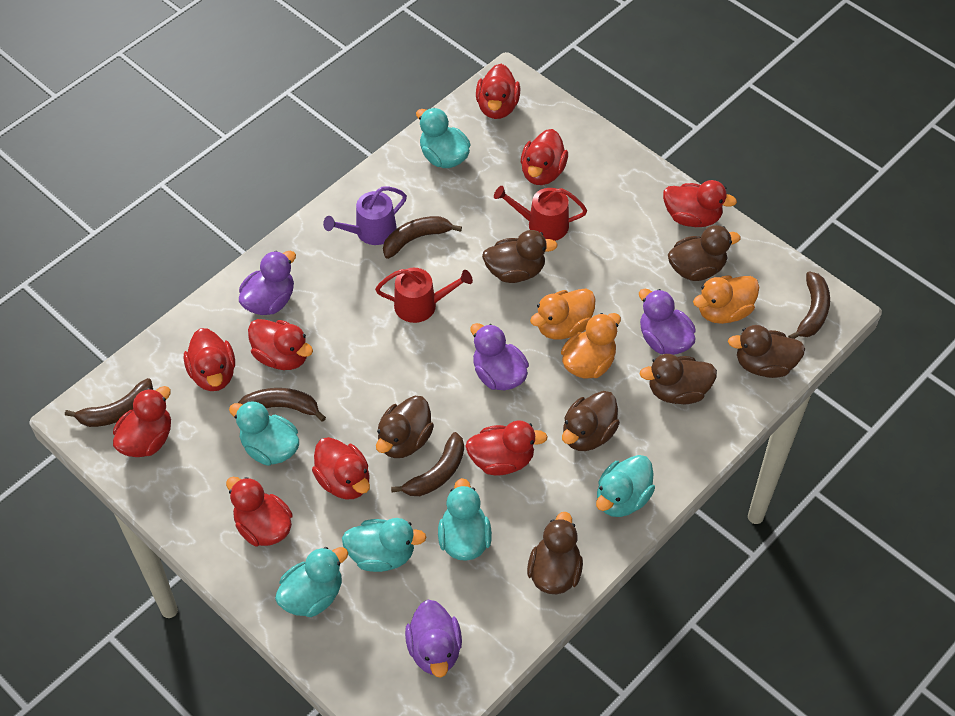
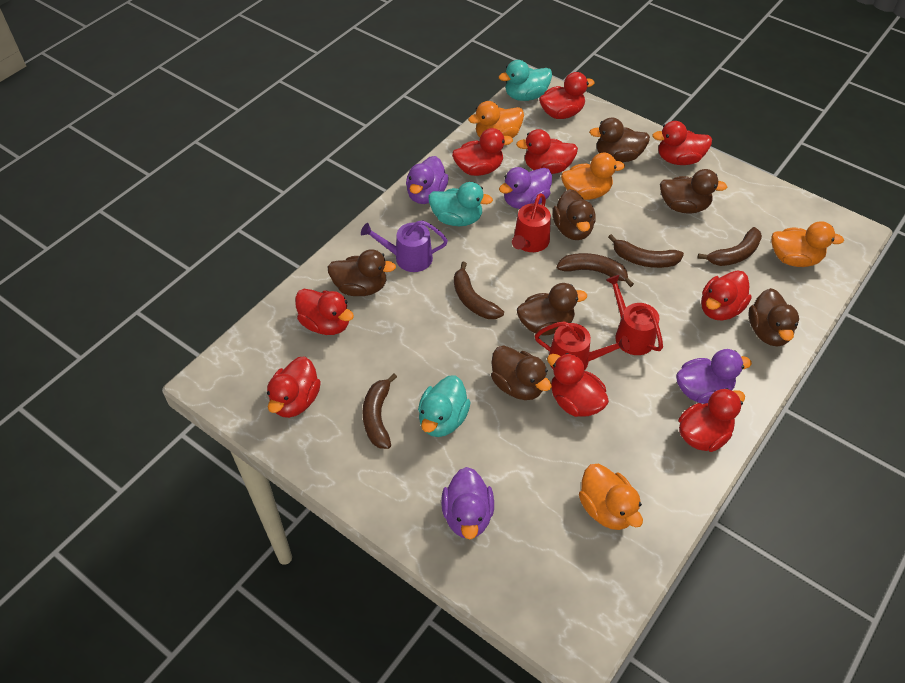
orange duck: [530,289,596,339] [561,313,621,379] [693,275,759,324] = 3 -> [468,101,524,138] [561,153,625,200] [579,464,643,530] [771,222,844,267] = 4
red watering can: [375,268,473,323] [494,186,587,241] = 2 -> [512,193,551,252] [535,321,630,371] [606,275,663,355] = 3
turquoise duck: [229,401,299,466] [275,547,348,617] [342,518,427,572] [416,108,470,168] [438,478,492,561] [596,455,655,517] = 6 -> [418,375,470,437] [429,182,493,226] [498,60,552,101] = 3

